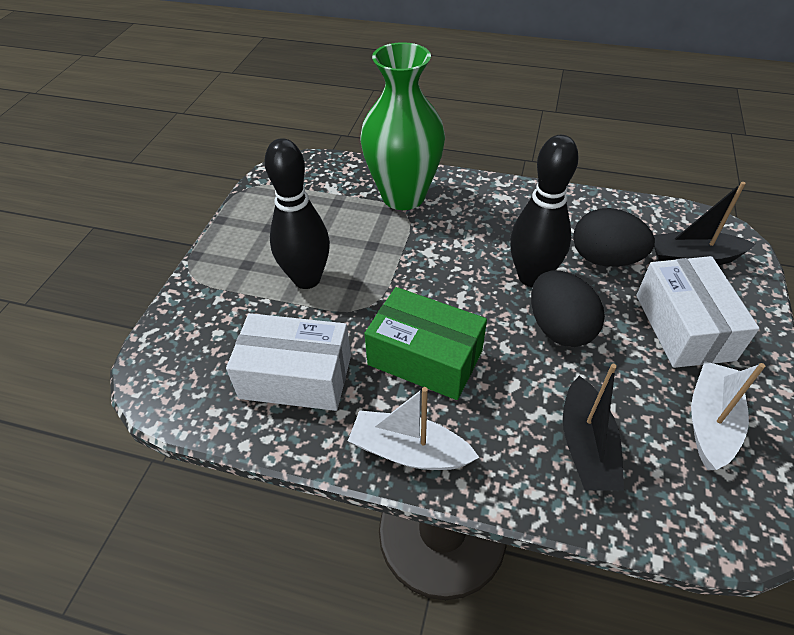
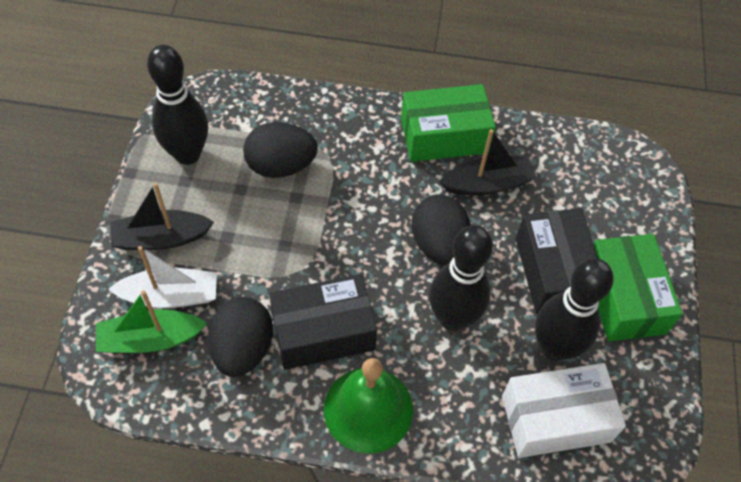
black bowling pin: [265,138,330,289] [510,135,579,287] = 2 -> [147,45,208,165] [429,225,493,331] [535,258,614,361] = 3
black box: none = 0 -> [269,274,377,370] [516,208,598,314] = 2
black egg: [531,270,605,347] [573,208,655,267] = 2 -> [208,297,273,377] [243,122,318,178] [412,195,471,266] = 3
green bell: none = 0 -> [324,358,413,453] = 1
green boat: none = 0 -> [96,290,207,353] = 1
green box: [364,287,487,400] = 1 -> [401,84,496,162] [594,234,683,341] = 2
green vase: [360,42,445,210] = 1 -> none = 0
white boat: [348,387,480,470] [691,361,765,470] = 2 -> [109,246,217,308] = 1
white box: [226,313,351,411] [636,256,760,368] = 2 -> [502,363,626,458] = 1

